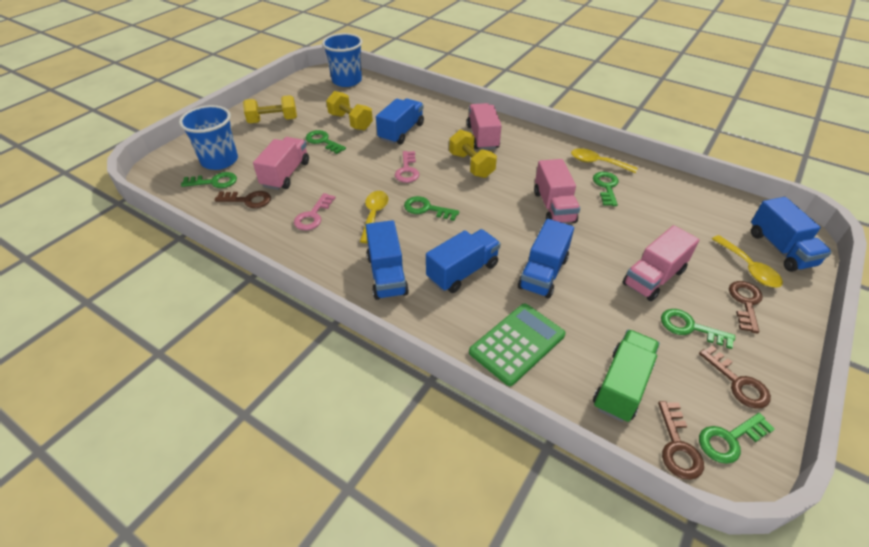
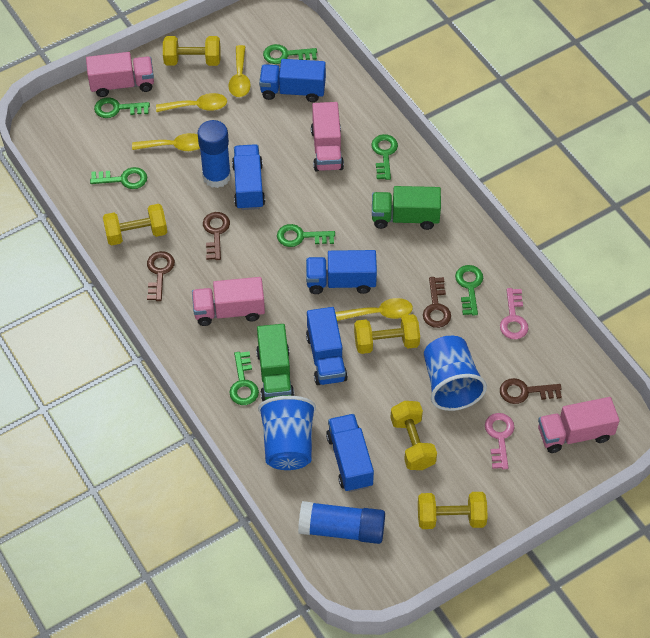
blue glue stick: none = 0 -> [197,120,231,188] [298,501,385,544] = 2
green calculator: [469,303,566,386] = 1 -> none = 0
green key: [181,172,237,188] [306,130,346,154] [404,196,459,221] [593,172,619,206] [661,309,735,349] [699,413,775,464] = 6 -> [90,167,147,189] [94,97,150,118] [229,351,259,405] [263,44,317,64] [277,224,335,247] [371,134,398,180] [455,265,483,316] = 7
green truck: [593,329,660,422] = 1 -> [256,324,294,401] [372,186,441,230] = 2
yellow dumbbell: [243,95,297,123] [326,91,373,131] [449,130,497,178] = 3 -> [103,204,167,246] [163,36,220,66] [354,314,420,354] [390,401,437,470] [418,492,488,529] = 5
yellow spoon: [360,191,388,243] [571,148,638,174] [712,235,783,288] = 3 -> [132,133,200,151] [156,93,227,112] [228,45,251,97] [335,298,413,321] = 4

